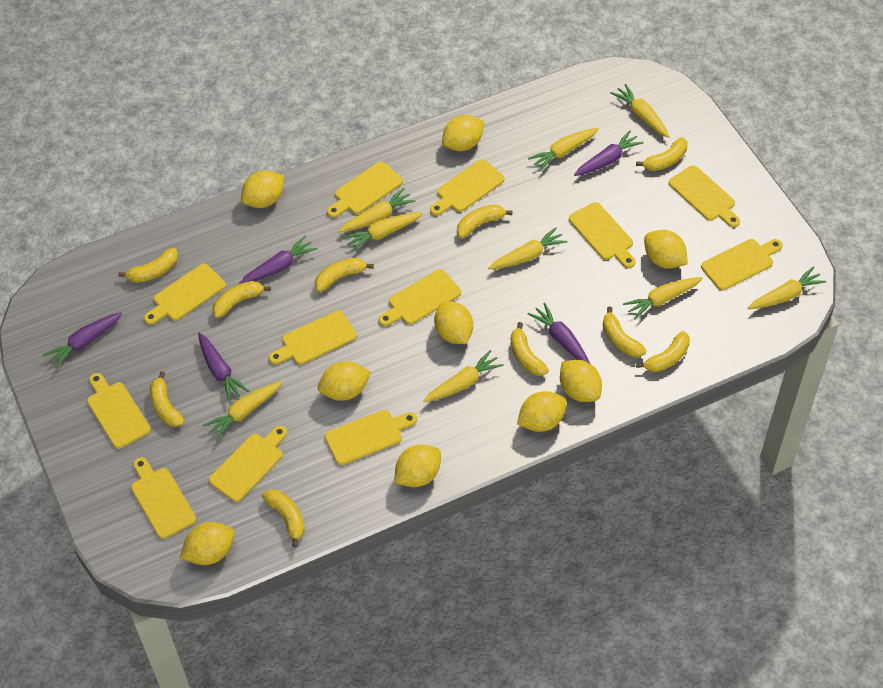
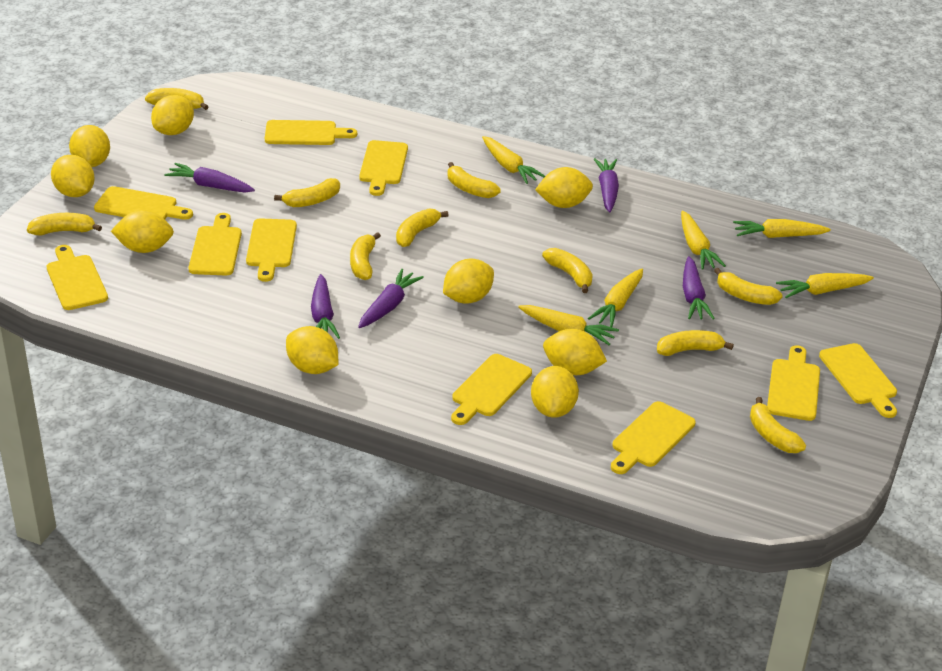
yellow carrot: [203,381,282,440] [339,188,416,232] [343,212,423,252] [423,350,504,402] [488,227,568,269] [528,128,599,172] [610,84,670,138] [623,277,703,320] [748,266,826,309] = 9 -> [482,136,545,184] [518,305,619,345] [588,269,643,327] [681,211,726,270] [733,219,831,238] [776,273,874,298] = 6
yellow cutting board: [87,373,151,449] [131,457,196,539] [144,263,226,325] [209,426,287,502] [269,310,357,365] [325,410,417,465] [327,161,403,218] [379,269,461,326] [430,159,505,216] [569,202,636,268] [669,165,740,227] [701,239,783,290] = 12 -> [47,245,108,310] [94,186,193,220] [188,213,242,275] [246,218,297,282] [265,120,357,145] [359,140,408,196] [451,354,532,425] [611,401,696,474] [767,345,820,421] [819,343,897,418] = 10

